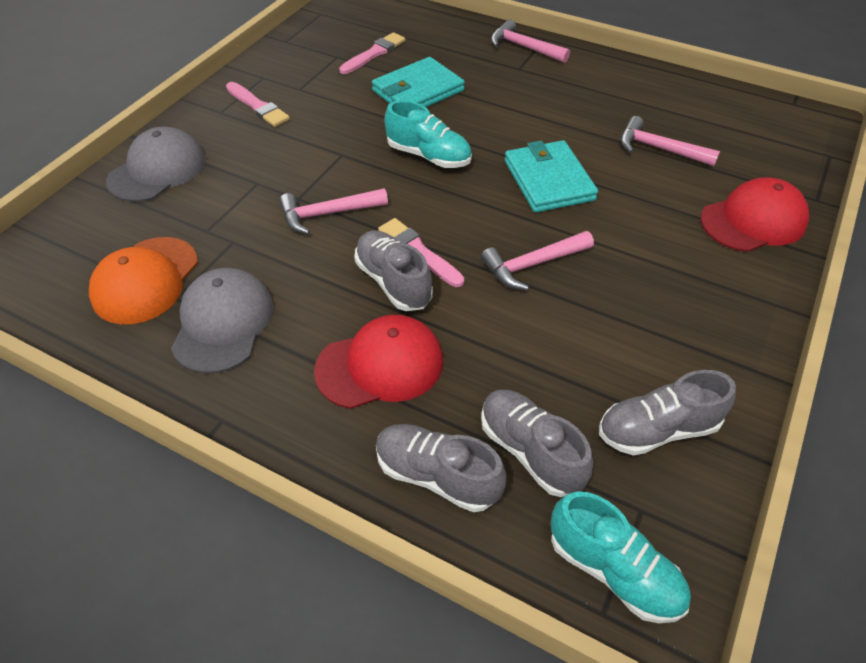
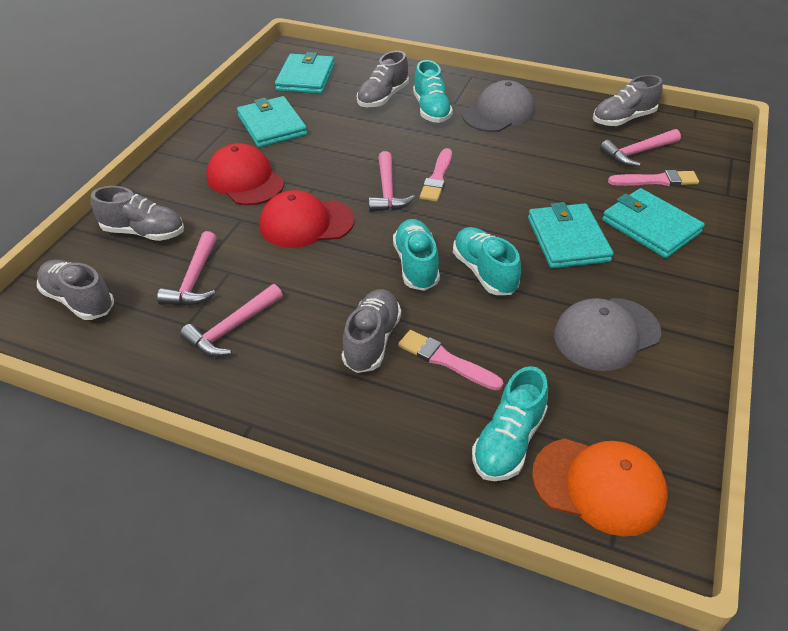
grey shoe: [354,230,433,311] [376,424,507,512] [481,390,593,497] [599,370,736,456] = 4 -> [37,260,114,320] [91,186,184,241] [342,289,401,373] [357,51,409,108] [593,75,663,126] = 5
turquoise shoe: [385,100,472,168] [551,491,691,623] = 2 -> [393,219,440,291] [413,60,453,123] [453,227,521,295] [472,366,548,481] = 4
turquoise wallet: [372,57,465,107] [505,140,598,213] = 2 -> [237,96,307,148] [275,52,335,94] [528,202,614,269] [602,188,705,258] = 4

